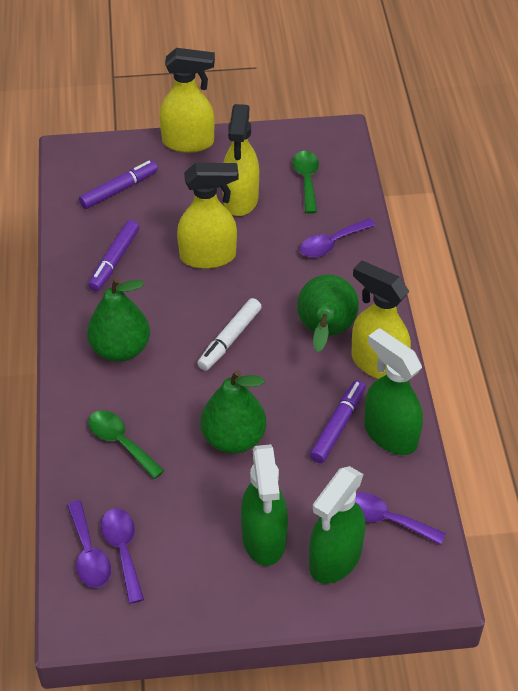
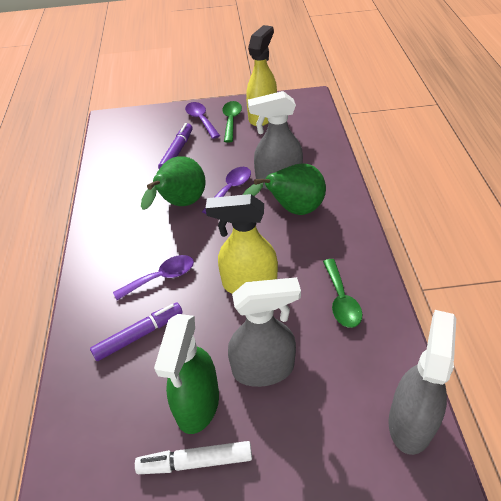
green pear: [87,277,150,362] [200,370,266,454] [297,274,359,352] = 3 -> [141,156,206,210] [243,163,326,215] = 2
green spray bottle: [241,444,288,566] [309,466,365,584] [364,328,423,455] = 3 -> [154,314,219,434] = 1
grey spray bottle: none = 0 -> [228,277,301,387] [248,91,303,190] [388,310,456,455] = 3
purple marker: [79,161,158,209] [88,220,139,291] [310,380,366,463] = 3 -> [90,302,183,361] [158,123,193,169] = 2
purple spoon: [67,500,111,588] [101,508,144,604] [300,218,376,258] [355,492,446,545] = 4 -> [113,255,194,300] [185,102,220,139] [202,167,251,214] = 3
yellow spray bottle: [159,48,215,153] [177,163,239,269] [222,104,259,216] [351,261,411,379] = 4 -> [205,194,278,294] [246,25,277,126] = 2

